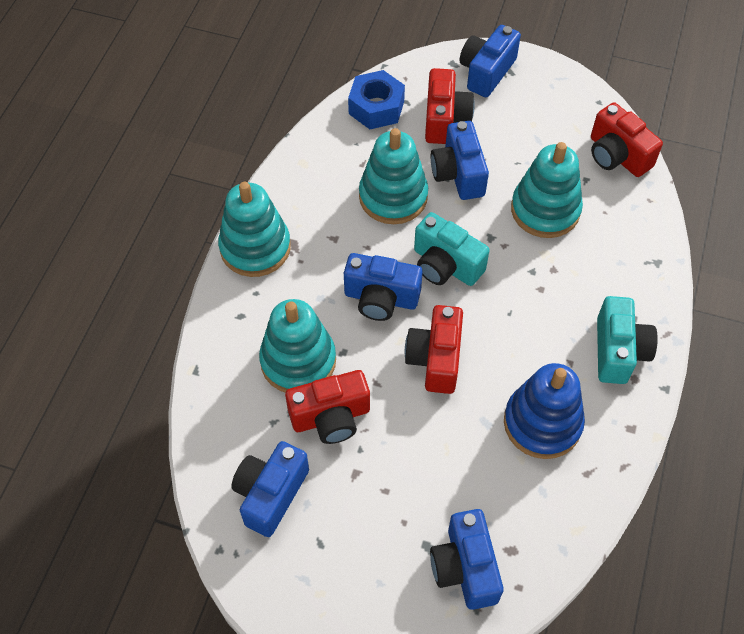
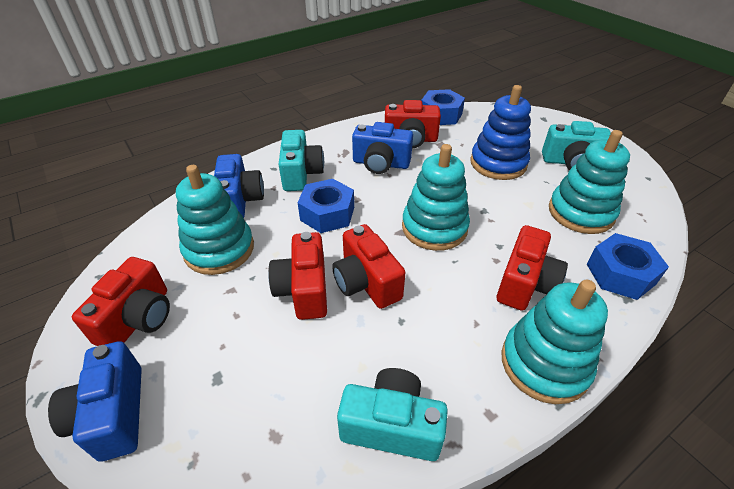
blue camera: [231,441,309,537] [344,253,423,321] [430,509,503,610] [431,121,489,200] [460,25,521,97] = 5 -> [48,341,142,462] [214,154,264,218] [352,122,413,174] = 3
blue nut: [348,70,405,129] = 1 -> [298,179,354,233] [421,89,465,125] [587,233,669,300] = 3
red camera: [285,370,370,444] [405,305,463,394] [425,68,475,144] [591,102,663,177] = 4 -> [72,257,170,346] [268,232,327,320] [332,224,406,309] [385,100,441,148] [497,225,568,311] = 5
turquoise camera: [414,212,490,286] [597,296,658,384] = 2 -> [279,130,324,191] [337,368,448,461] [542,121,611,170] = 3

